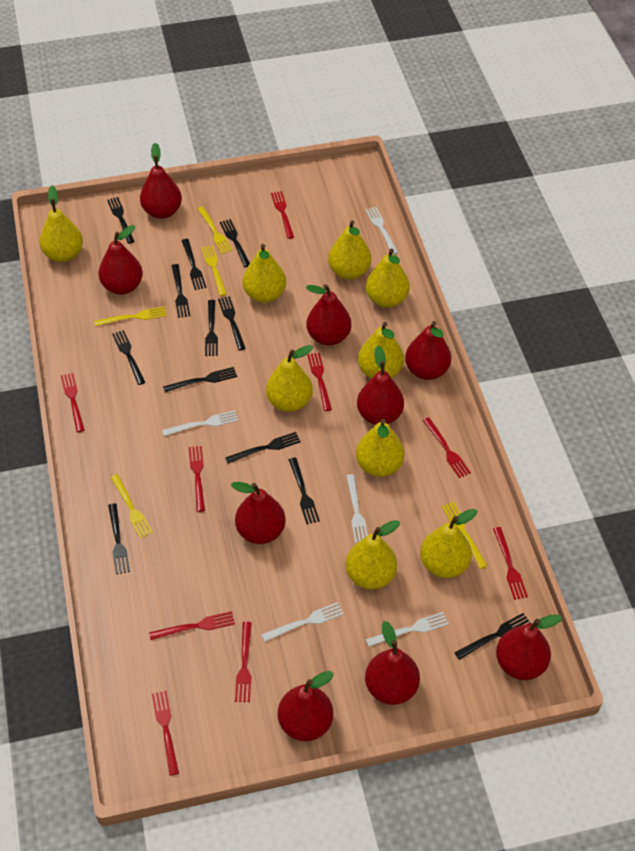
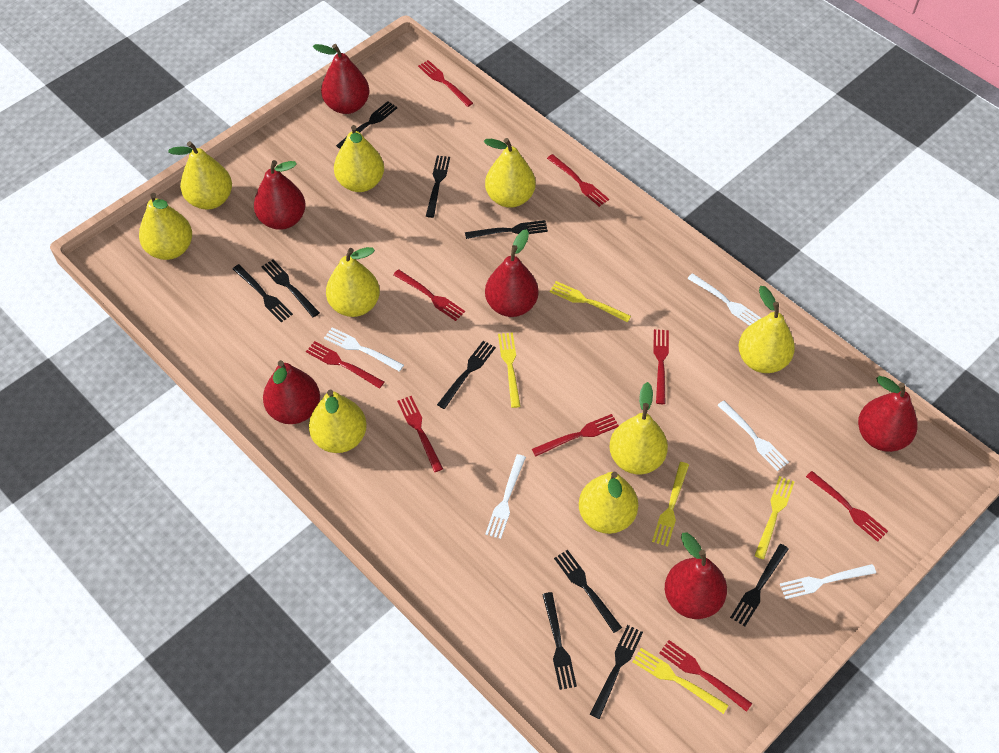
black fork: [107,197,135,244] [108,503,130,574] [112,330,145,385] [163,367,237,392] [172,264,190,318] [182,239,207,290] [205,300,218,356] [218,296,246,350] [220,219,250,267] [225,432,301,464] [289,457,320,524] [455,613,531,660] = 12 -> [233,264,293,323] [261,259,320,317] [336,101,398,149] [426,155,450,218] [437,341,496,409] [465,220,548,239] [542,592,577,690] [554,550,622,633] [590,625,643,719] [730,544,789,626] = 10
red pear: [98,225,143,294] [140,143,182,219] [231,482,286,544] [278,671,334,741] [306,284,351,345] [357,346,404,425] [365,621,420,705] [405,321,451,380] [496,615,562,680] = 9 -> [254,160,306,230] [263,360,320,424] [313,44,370,114] [485,229,538,317] [665,533,727,619] [858,376,917,452] = 6

